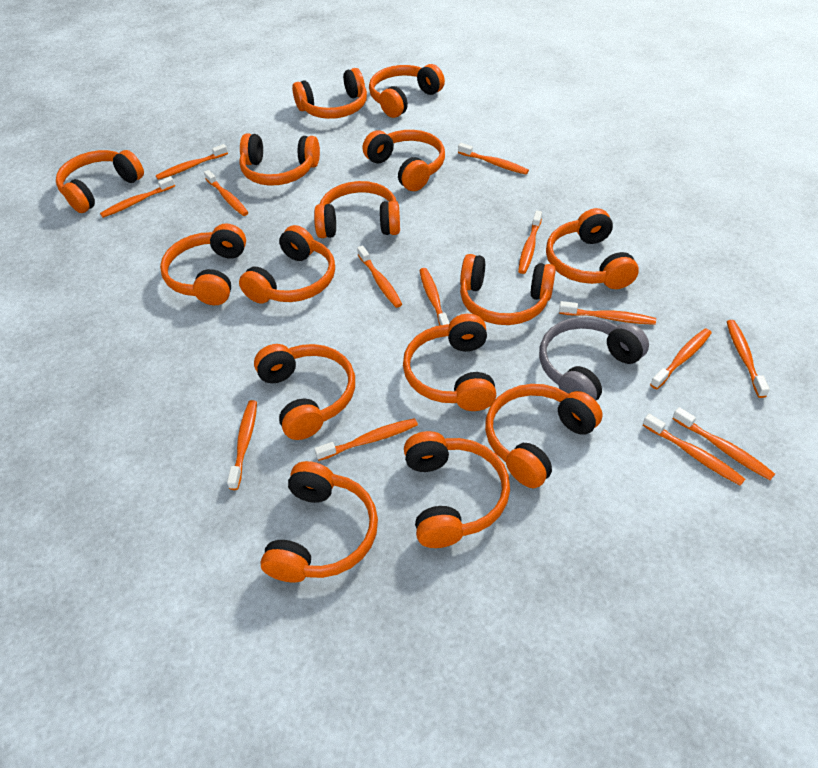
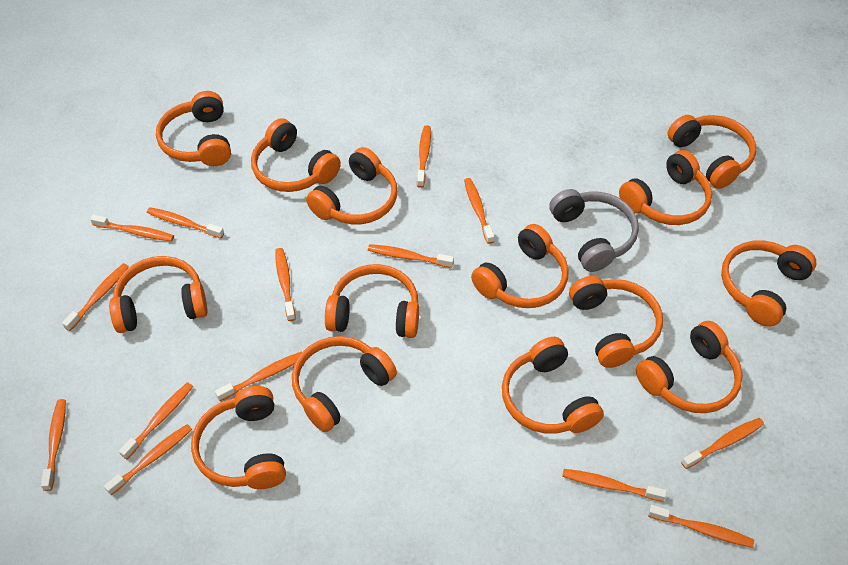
orange headphones: [56,150,144,213] [160,223,246,305] [239,133,320,186] [239,225,335,304] [254,344,355,440] [260,461,378,582] [292,68,367,119] [314,181,400,238] [363,130,445,191] [369,64,445,118] [403,314,496,411] [404,431,510,548] [460,254,556,325] [485,384,603,488] [546,208,639,289] = 15 -> [109,256,207,333] [156,91,231,166] [191,386,286,489] [251,118,341,192] [292,336,397,432] [306,147,397,224] [325,264,419,338] [471,224,569,308] [502,337,604,434] [569,276,663,368] [619,150,712,225] [636,321,743,413] [668,115,756,189] [721,240,816,327] = 14

